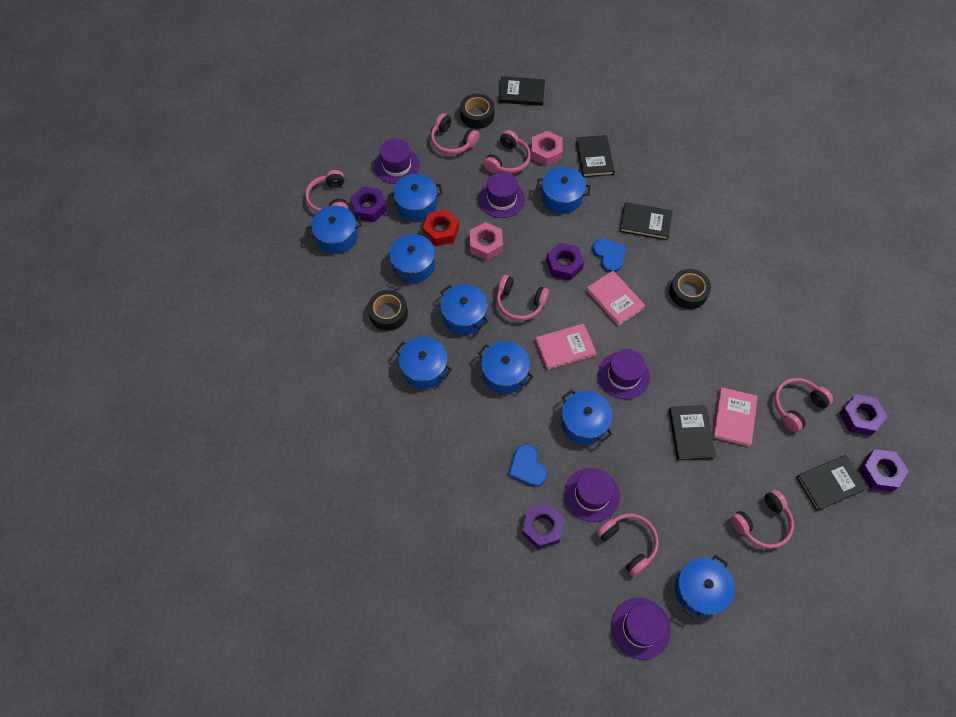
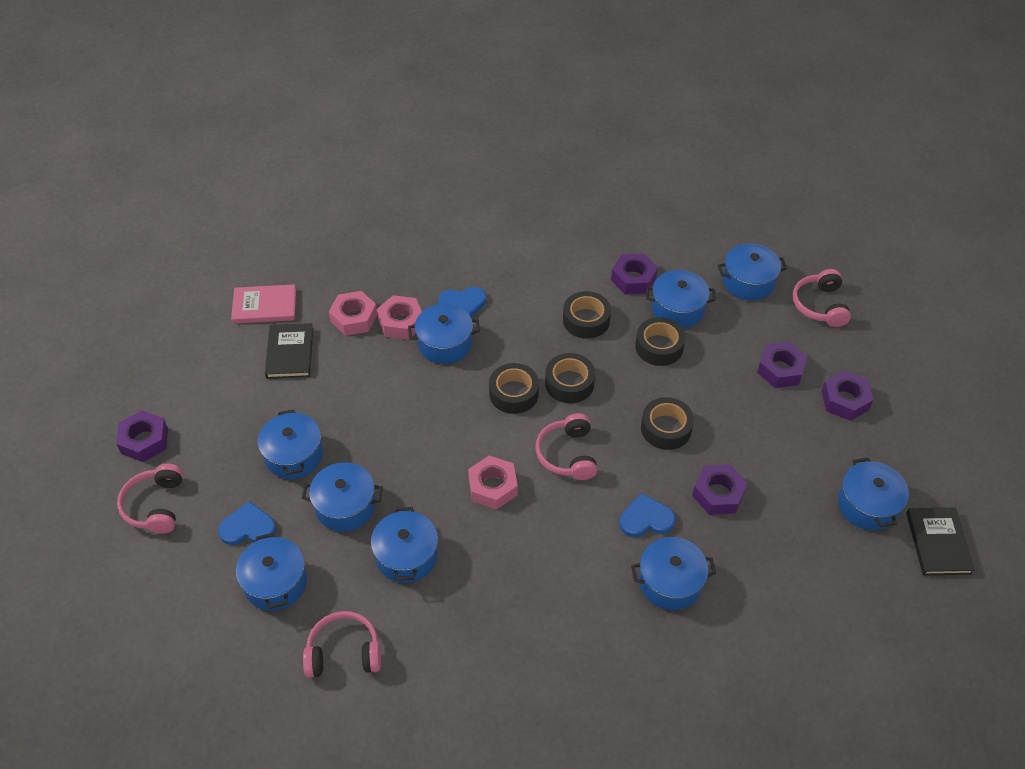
black book: [499,76,545,106] [576,135,615,177] [620,202,672,240] [669,405,716,460] [796,455,867,511] = 5 -> [265,323,313,379] [906,508,975,575] = 2
black tape: [368,290,408,331] [460,94,495,129] [669,269,711,309] = 3 -> [489,363,539,414] [545,353,595,403] [563,291,611,339] [635,317,686,366] [641,397,694,450] = 5
blue heart: [508,444,547,487] [592,239,626,272] = 2 -> [218,501,276,545] [438,287,486,317] [619,493,675,537] = 3
pink book: [535,323,596,370] [586,271,645,326] [713,387,758,447] = 3 -> [231,284,296,324] = 1
pink headphones: [305,170,348,212] [431,113,480,155] [483,130,531,174] [497,275,549,321] [596,514,659,576] [731,490,794,549] [774,378,833,432] = 7 -> [117,464,183,534] [303,611,381,678] [535,413,597,480] [793,269,851,327] = 4
pink nut: [470,222,503,260] [531,131,563,166] = 2 -> [329,291,378,336] [377,295,422,340] [468,456,518,510] = 3
purple hat: [374,139,420,184] [479,172,525,218] [564,468,620,522] [598,349,650,399] [611,598,671,660] = 5 -> none = 0
red nut: [423,209,459,246] = 1 -> none = 0

